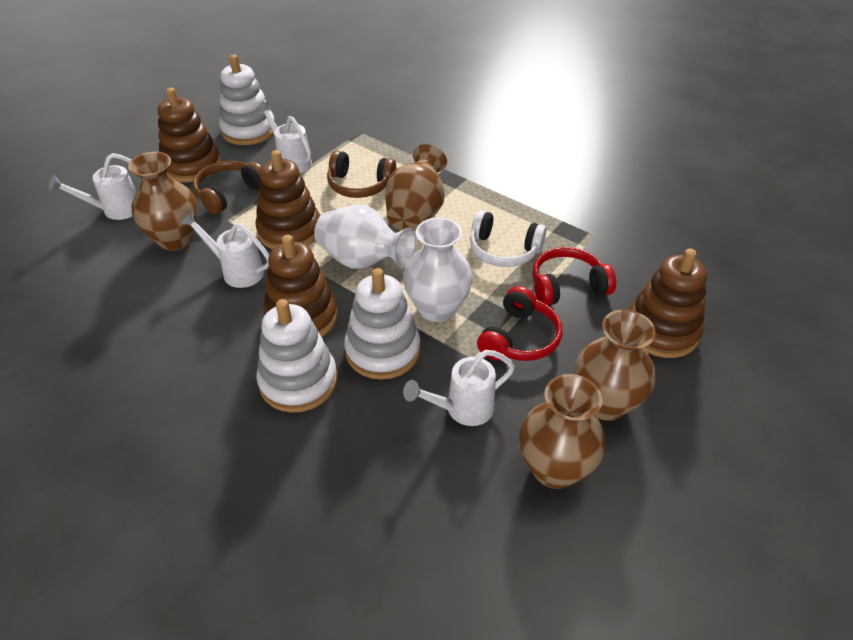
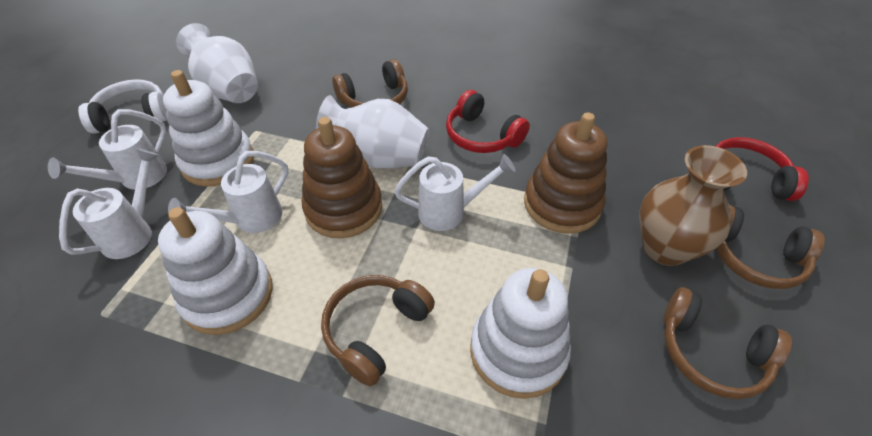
brown headphones: [193,161,261,214] [327,151,396,198] = 2 -> [321,275,435,386] [332,59,408,108] [663,287,792,399] [716,205,825,289] = 4
brown stacking toy: [158,88,221,182] [255,150,320,249] [263,235,338,337] [629,249,707,358] = 4 -> [302,117,382,239] [524,112,607,234] = 2
brown vase: [128,152,198,251] [385,144,447,231] [519,374,606,489] [575,310,656,421] = 4 -> [639,145,747,266] = 1

